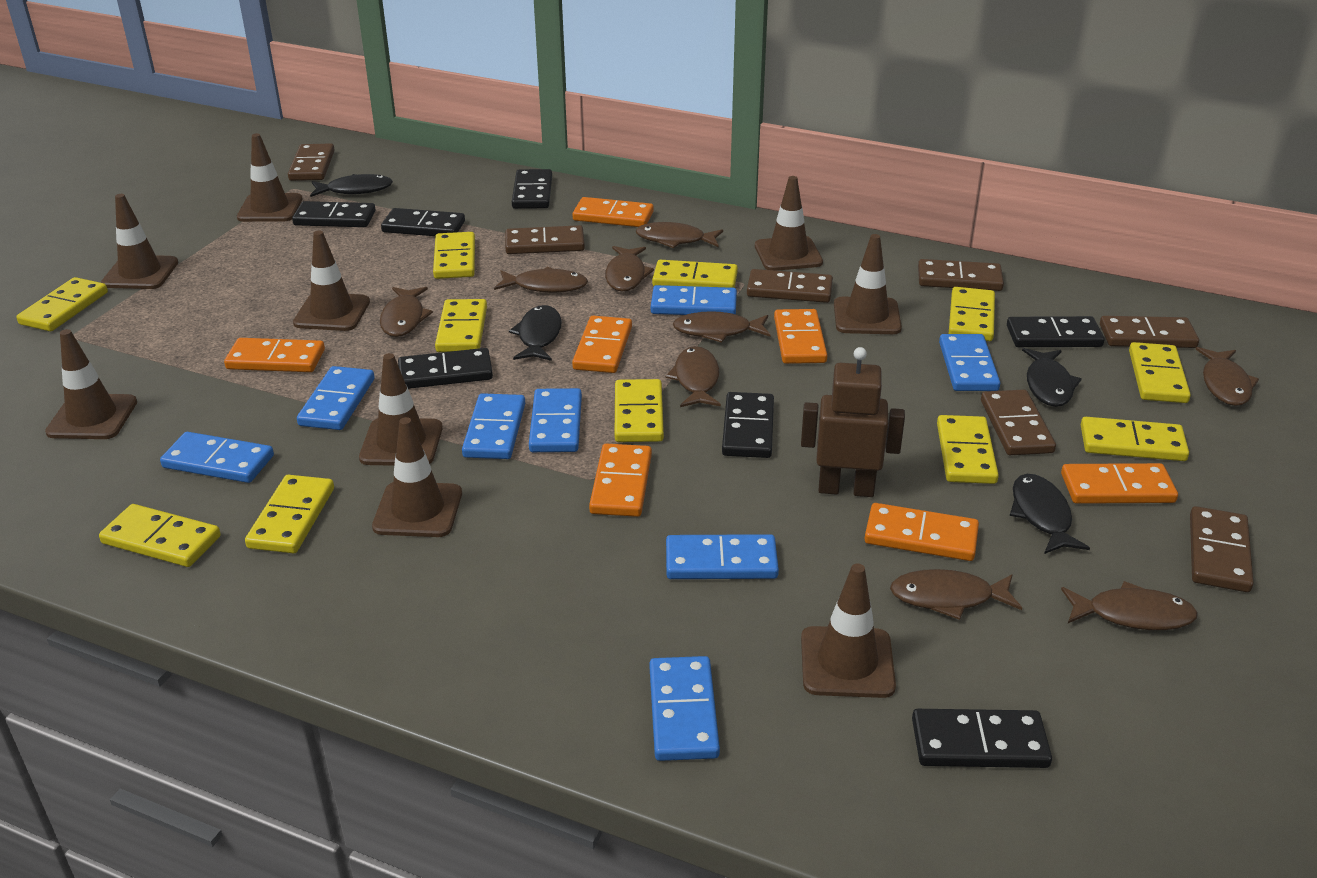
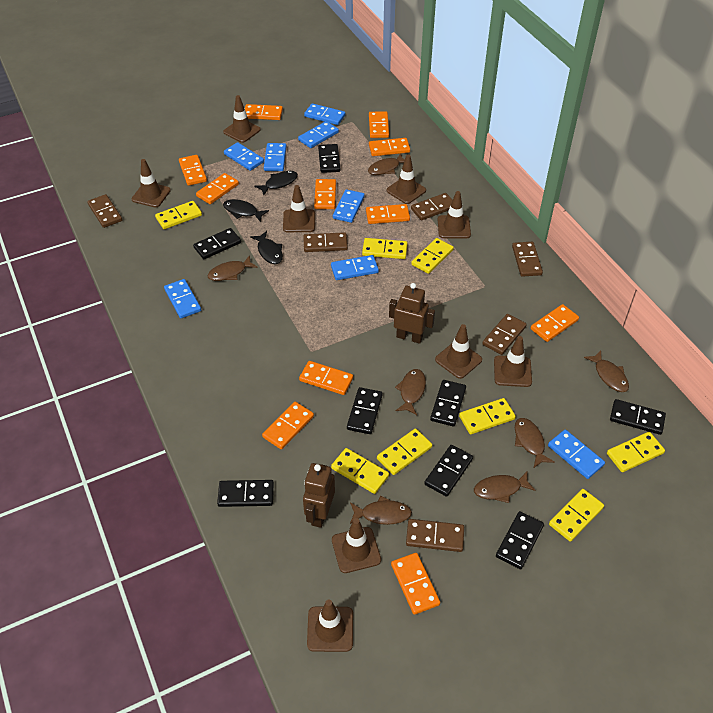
black domino: [292,201,376,227] [381,208,465,236] [398,348,493,389] [512,169,552,209] [722,392,774,458] [912,709,1052,768] [1007,316,1104,347] = 7 -> [193,228,241,259] [217,480,274,507] [318,144,341,173] [347,387,383,434] [424,445,473,497] [430,380,466,426] [496,511,544,569] [610,399,666,435] = 8
black fish: [310,174,393,197] [509,305,562,361] [1010,474,1090,554] [1022,348,1082,407] = 4 -> [223,199,269,222] [250,231,283,264] [254,171,298,195] = 3
brown domino: [288,143,335,181] [505,225,585,254] [747,269,833,303] [918,259,1004,291] [981,390,1056,455] [1100,316,1199,348] [1190,506,1253,592] = 7 -> [87,194,122,228] [303,232,348,252] [406,519,464,552] [411,193,453,220] [482,314,527,355] [512,242,543,277] = 6
brown fish: [380,287,433,337] [494,267,588,293] [605,246,654,292] [636,222,723,248] [665,346,721,407] [673,311,770,343] [890,569,1022,620] [1061,581,1198,630] [1196,347,1259,406] = 9 -> [207,255,258,281] [350,496,412,525] [368,153,405,175] [395,369,426,415] [474,472,535,503] [515,418,554,468] [584,350,629,392] = 7
brown robot: [801,347,905,497] = 1 -> [303,463,335,528] [389,283,435,344] = 2
orange domino: [224,338,325,372] [572,197,654,227] [572,316,632,373] [589,443,652,517] [774,309,827,364] [865,503,979,561] [1061,463,1178,504] = 7 -> [179,155,207,186] [196,173,239,204] [245,104,283,120] [262,402,314,449] [299,361,353,395] [314,179,336,209] [366,204,410,224] [369,111,389,138] [369,138,410,156] [391,553,440,615] [531,304,579,342] = 11
yellow domino: [16,277,108,331] [99,504,221,567] [245,475,334,553] [433,232,475,279] [435,299,487,352] [615,379,664,442] [652,260,738,288] [937,415,999,484] [949,287,995,341] [1081,417,1189,461] [1129,342,1191,403] = 11 -> [155,201,202,229] [331,448,389,494] [362,238,408,259] [377,429,432,475] [411,238,454,274] [459,398,516,434] [549,489,604,542] [607,432,665,472] = 8

